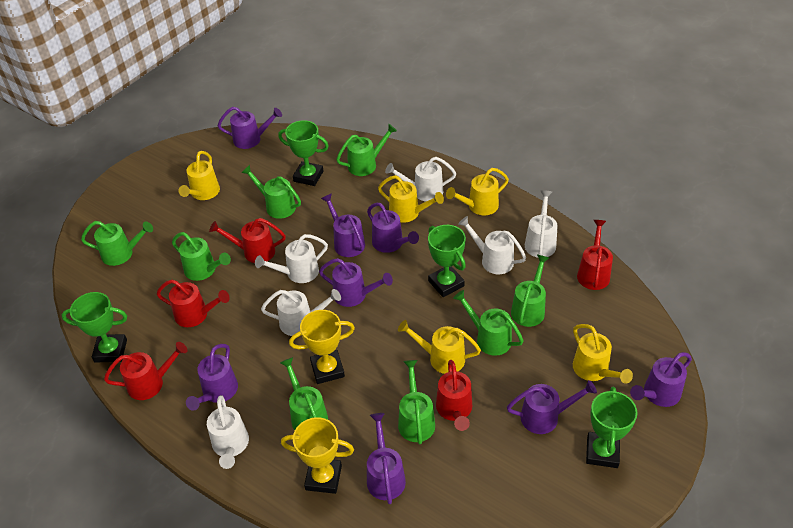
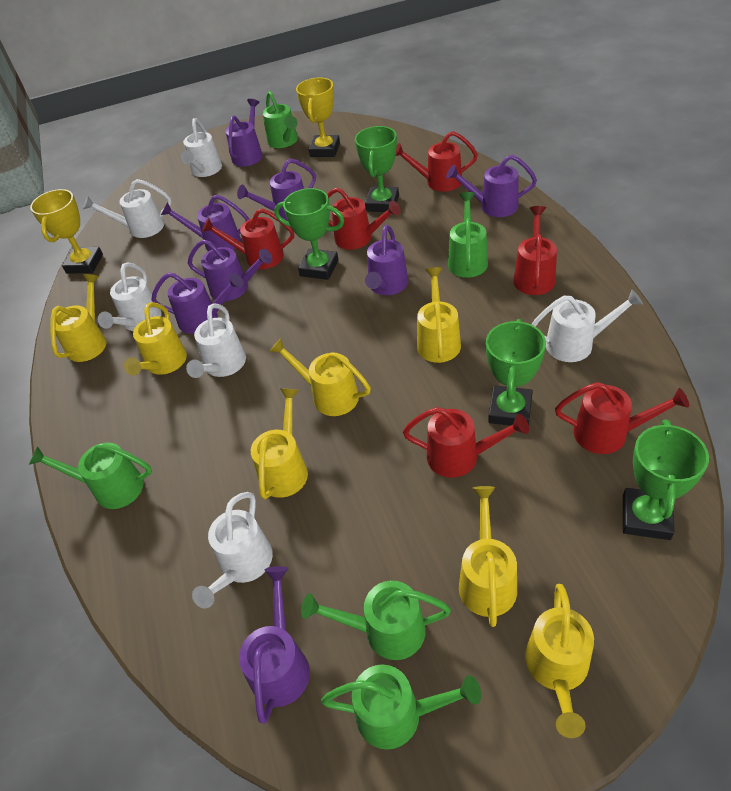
green watering can: [81,221,153,266] [172,232,231,281] [241,165,301,219] [280,357,328,430] [336,124,397,176] [398,360,435,444] [453,290,524,356] [511,255,549,327] = 8 -> [29,443,152,509] [263,91,298,148] [301,581,451,660] [321,664,481,750] [448,192,488,278] = 5
red watering can: [104,342,188,400] [157,280,230,327] [209,218,286,263] [436,360,472,431] [577,220,613,290] = 5 -> [202,208,294,269] [327,187,401,250] [395,131,478,192] [403,407,529,478] [513,206,557,295] [555,382,689,454] = 6
yellow watering can: [179,151,220,200] [378,175,444,223] [398,320,481,374] [446,168,509,215] [573,324,633,384] = 5 -> [50,274,107,362] [124,302,187,376] [251,388,308,499] [269,338,371,416] [417,267,461,363] [459,486,517,627] [525,584,594,738] = 7

